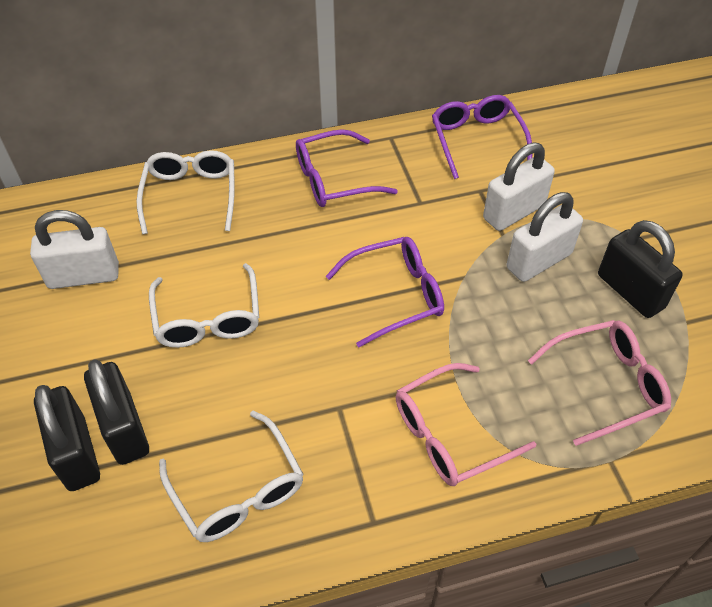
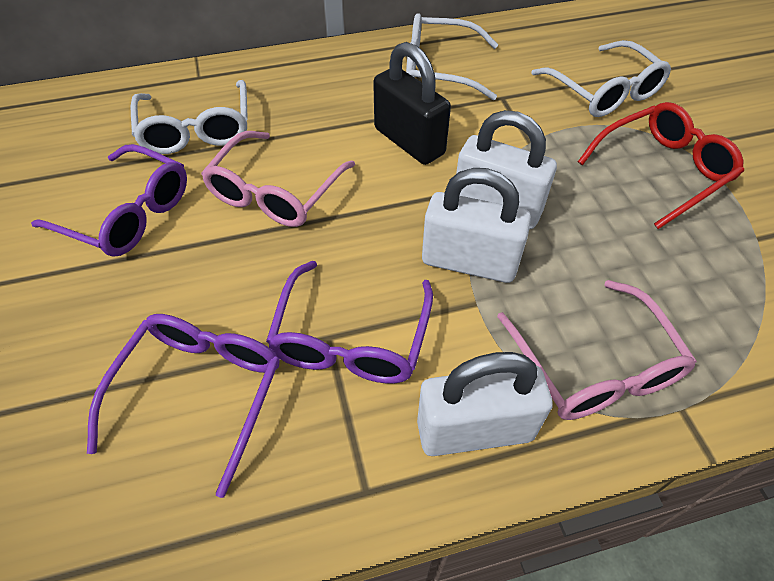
black padlock: [34,385,100,491] [84,359,149,465] [598,220,683,318] = 3 -> [373,42,451,165] = 1
red glasses: none = 0 -> [578,102,744,229] = 1

